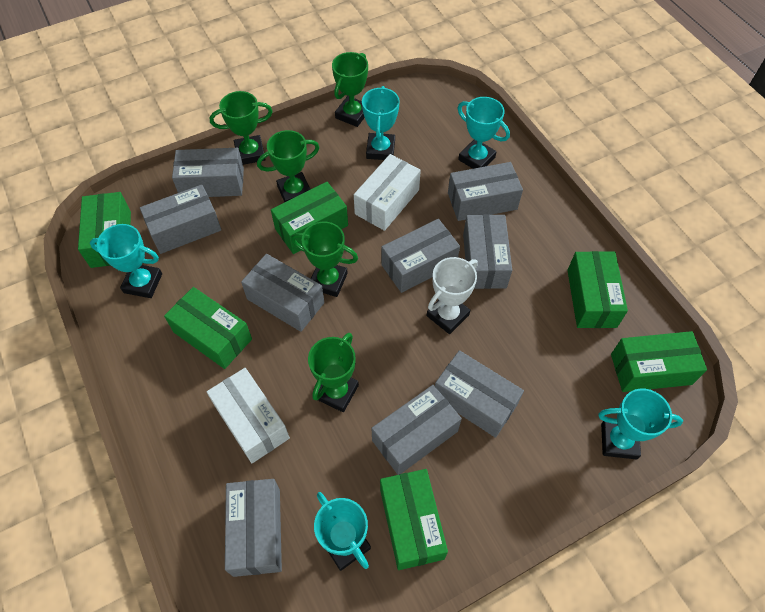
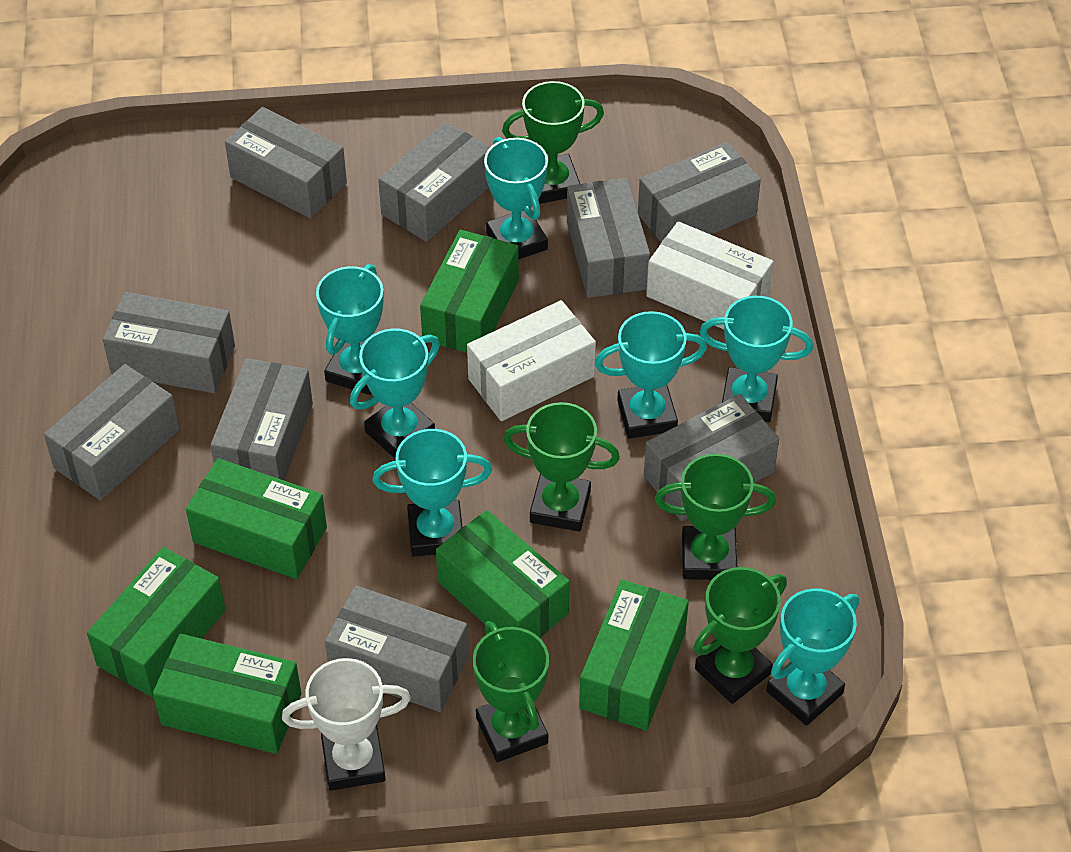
turquoise trophy: [90,224,162,298] [314,492,371,571] [362,86,399,160] [458,97,510,169] [598,389,683,459] = 5 -> [316,264,384,395] [350,328,440,459] [372,429,492,556] [484,137,548,259] [595,311,707,439] [699,296,813,422] [766,588,859,726] = 7

